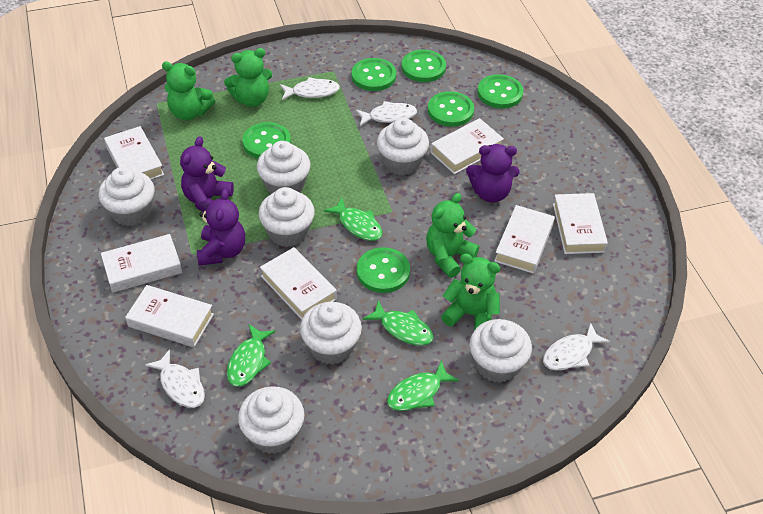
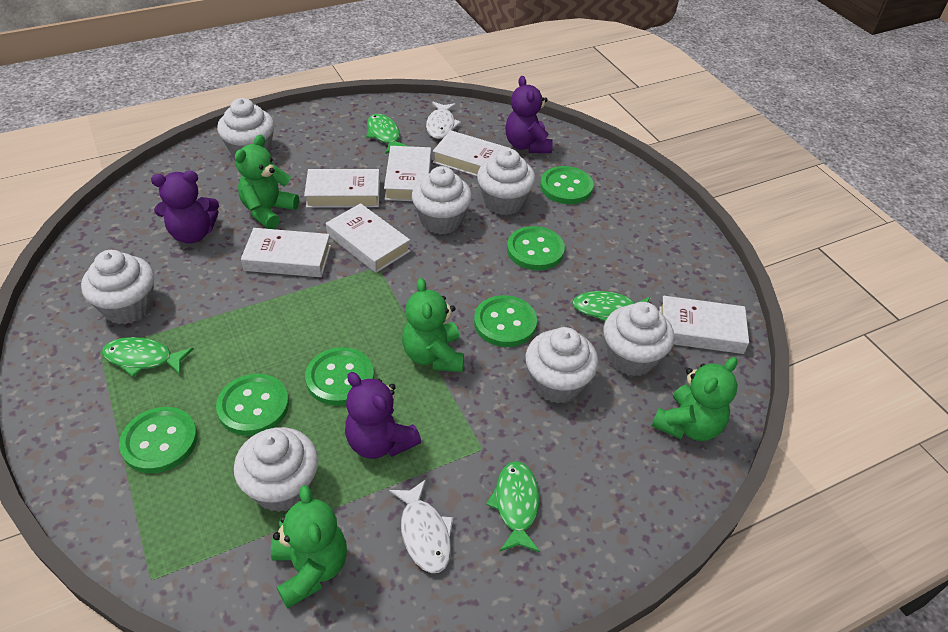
white book: [101,234,182,293] [104,126,164,180] [125,285,214,347] [260,247,337,320] [431,118,504,174] [494,205,555,274] [553,193,608,254] = 7 -> [241,228,331,277] [304,169,380,208] [326,203,410,273] [384,146,431,201] [433,130,511,176] [659,296,749,354] = 6
white fish: [145,349,205,408] [280,77,340,100] [356,101,417,126] [543,323,610,371] = 4 -> [389,479,453,573] [426,102,461,139] = 2

